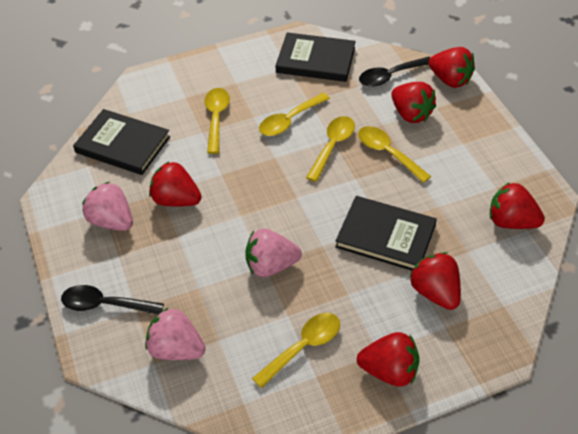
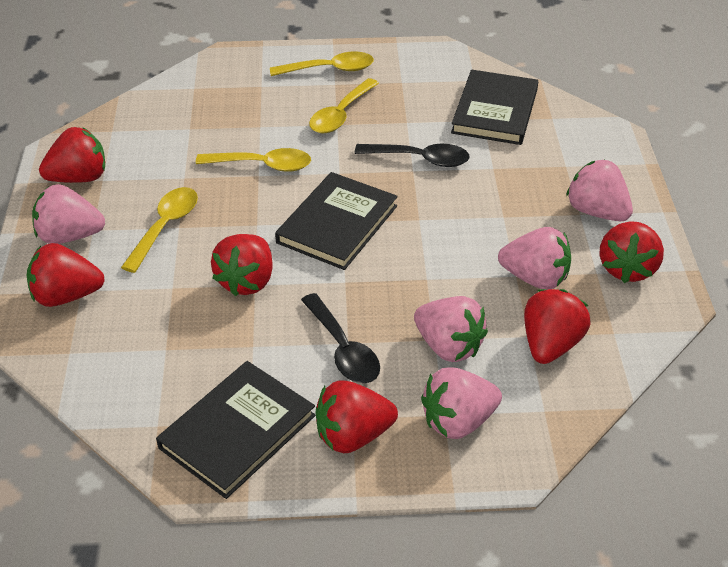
pink strawberry: [82,182,133,231] [145,307,205,360] [245,229,302,277] = 3 -> [32,184,105,244] [414,296,488,362] [421,367,502,439] [498,227,571,290] [566,160,633,221] = 5
yellow spoon: [204,88,230,154] [252,313,340,388] [259,93,330,136] [306,116,355,182] [358,126,431,183] = 5 -> [121,187,198,273] [196,148,311,172] [270,52,374,76] [309,78,379,133] = 4

